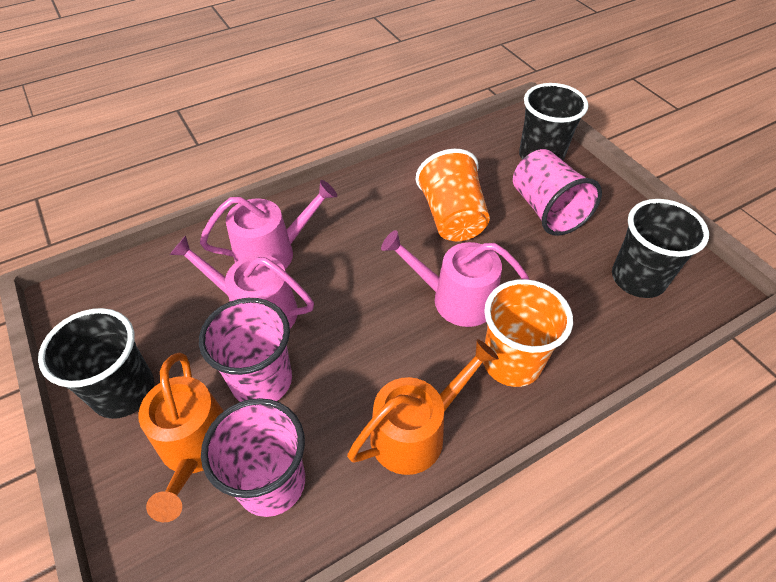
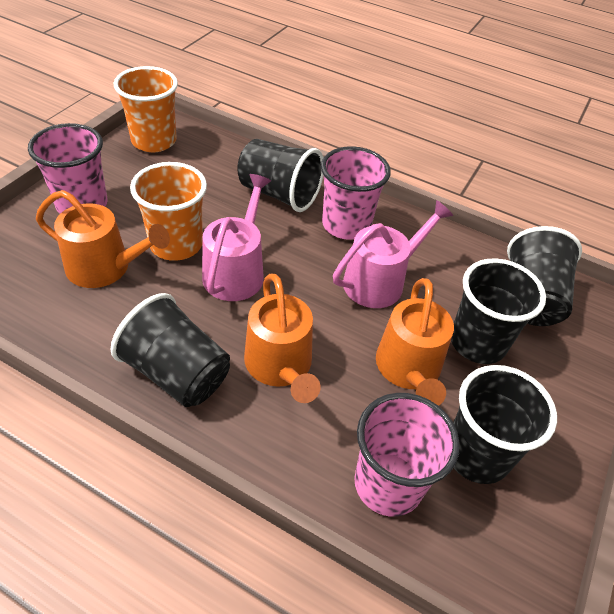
black cup: [38,308,154,419] [519,83,588,161] [612,199,709,298] = 3 -> [110,293,230,407] [237,139,324,212] [451,258,546,364] [453,365,557,484] [507,226,582,326] = 5
orange watering can: [138,352,224,522] [347,339,499,475] = 2 -> [36,190,170,288] [244,274,321,403] [376,278,454,406] = 3
pink watering can: [169,236,314,328] [200,180,337,269] [381,230,529,327] = 3 -> [202,174,271,301] [333,200,453,308] = 2

